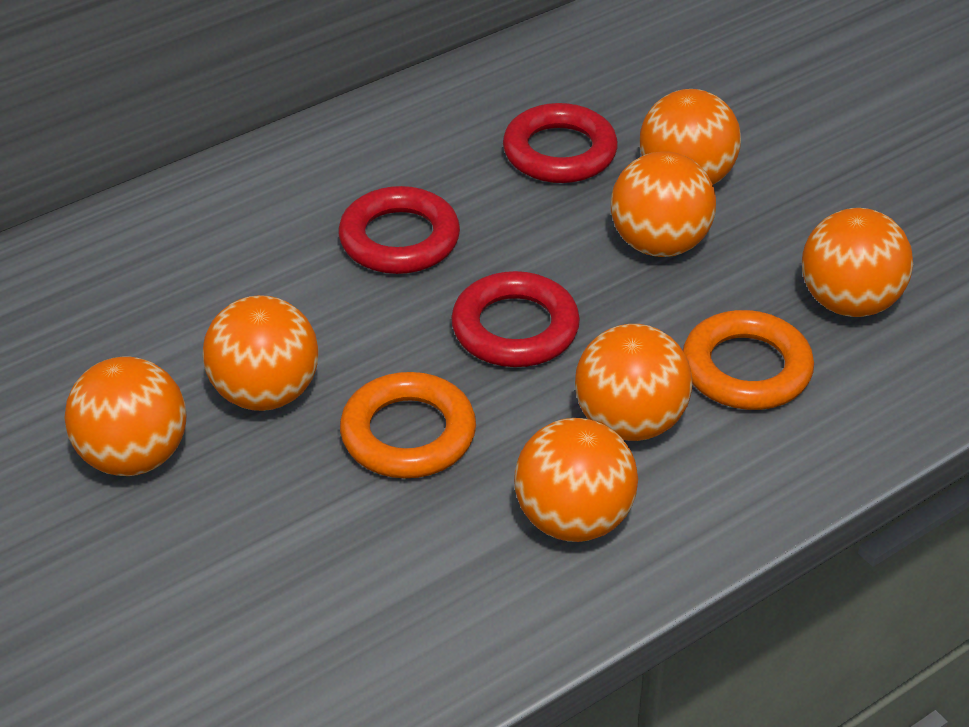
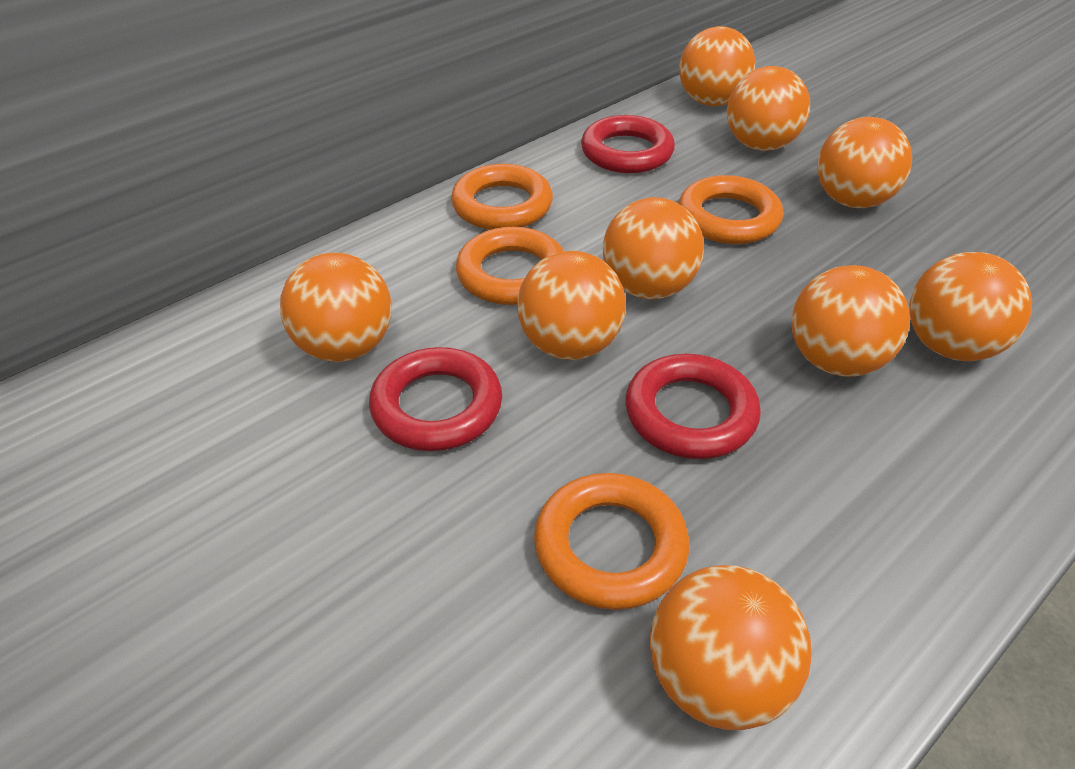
orange ball: [64,357,186,476] [202,295,319,411] [514,418,638,542] [575,324,692,441] [611,151,716,257] [640,89,741,185] [802,208,913,317] = 7 -> [280,253,392,362] [517,251,626,360] [603,197,704,299] [650,565,812,730] [679,26,755,106] [727,66,810,151] [792,265,910,377] [817,117,912,208] [909,252,1032,361] = 9
orange ring: [340,372,476,478] [683,310,814,410] = 2 -> [451,164,553,230] [456,227,564,305] [534,473,689,610] [678,175,783,244] = 4

